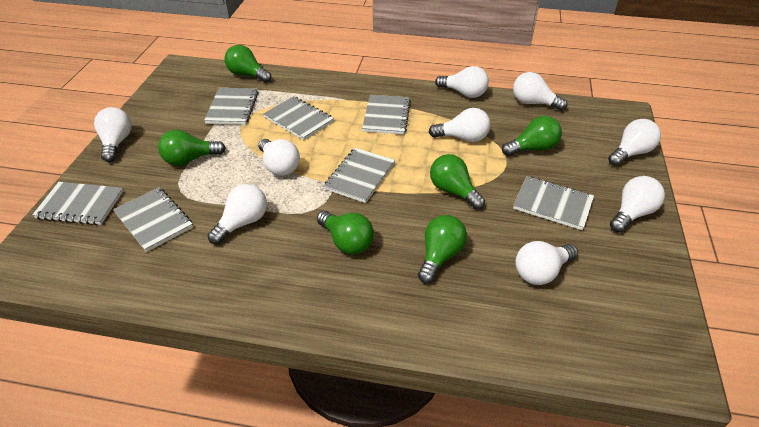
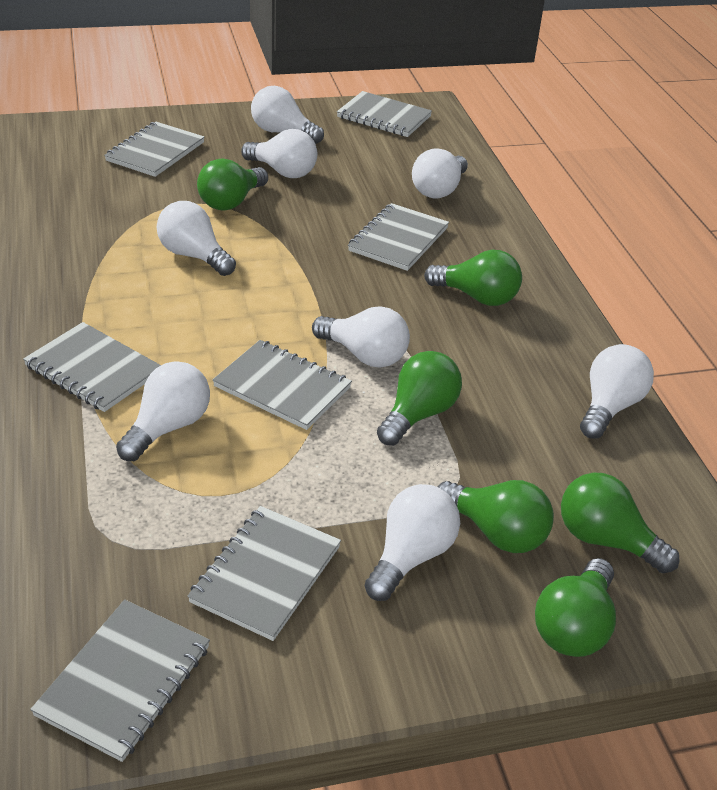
white light bulb: [94,107,132,162] [208,184,267,244] [258,139,300,176] [429,108,490,142] [435,66,489,98] [513,72,568,111] [515,241,578,285] [608,119,661,166] [610,176,665,233] = 9 -> [116,361,210,461] [157,201,236,276] [241,129,317,178] [251,86,324,144] [312,306,410,367] [365,484,460,601] [412,148,468,198] [580,344,654,439] = 8

